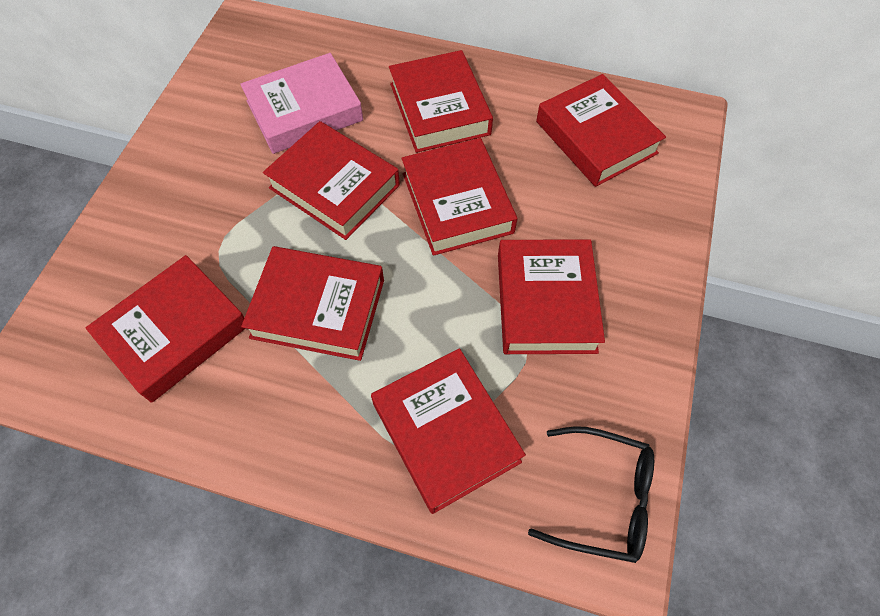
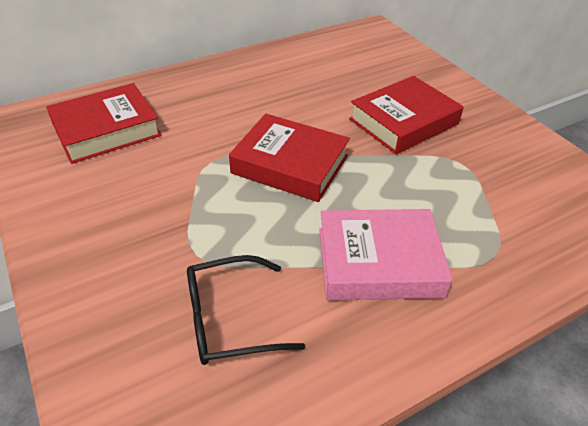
red book: [85,255,246,403] [241,246,384,361] [263,121,400,240] [371,348,526,514] [389,50,493,153] [402,138,518,256] [498,239,605,354] [536,74,666,187] = 8 -> [46,83,161,164] [229,114,350,202] [349,76,464,154] = 3

